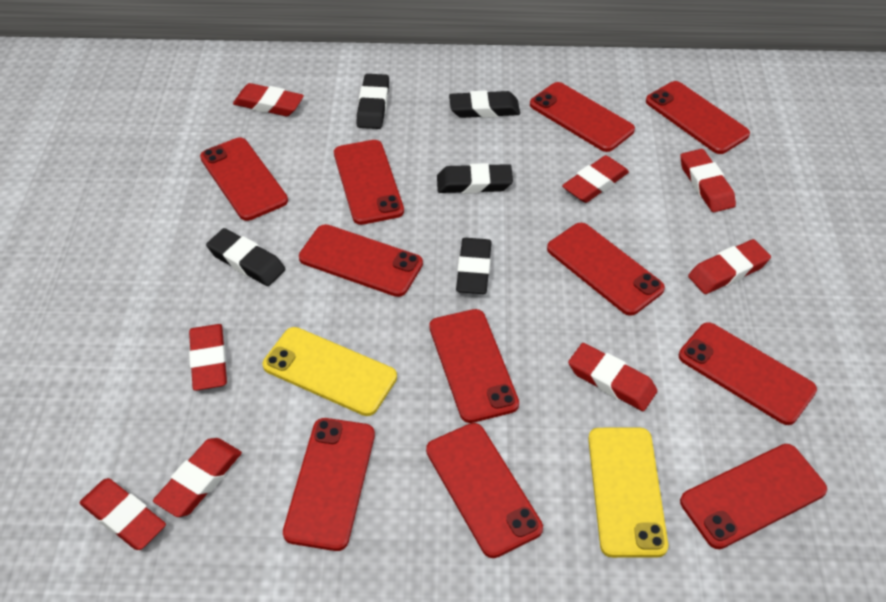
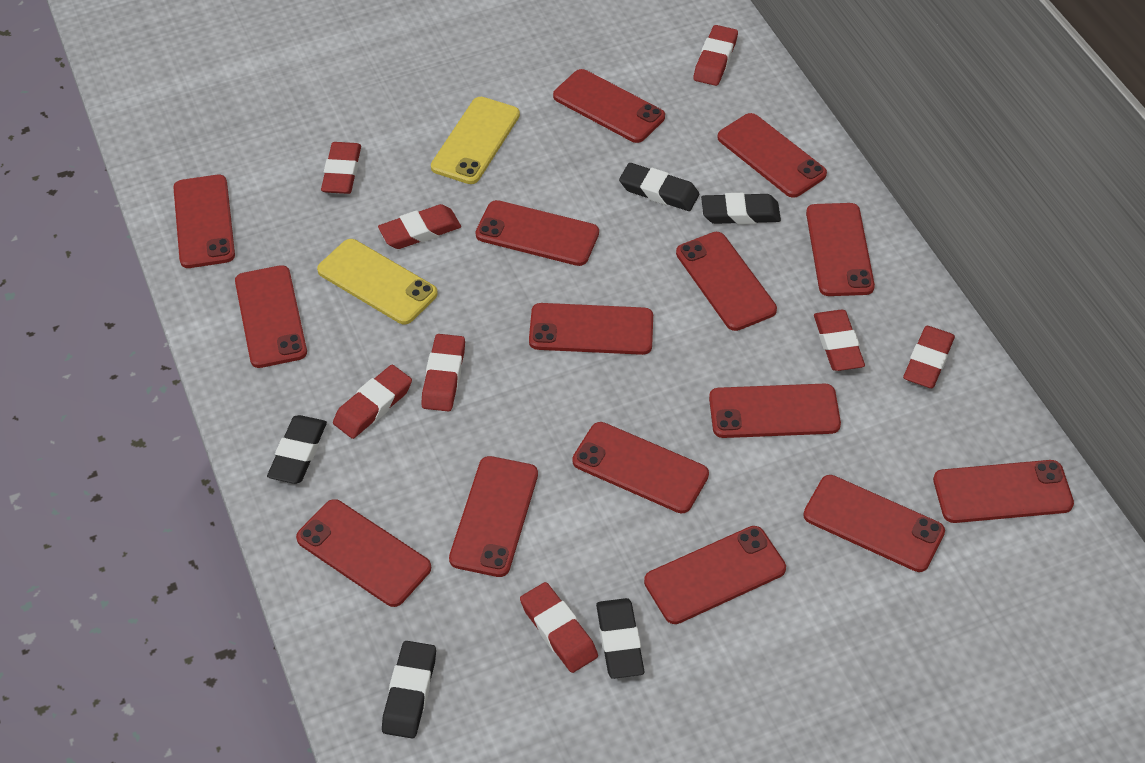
red phone: [200,137,288,221] [283,418,375,551] [299,224,423,297] [334,140,404,225] [426,423,543,558] [429,309,519,423] [530,82,635,152] [547,223,665,316] [646,81,750,154] [679,322,817,425] [680,444,827,549] = 11 -> [173,175,235,268] [235,265,307,368] [296,499,431,607] [449,456,538,577] [475,200,599,266] [529,303,653,355] [553,69,665,143] [572,422,709,513] [644,526,786,624] [676,232,777,331] [709,384,841,438] [717,113,827,198] [803,475,945,572] [806,203,875,296] [933,460,1074,523] = 15

